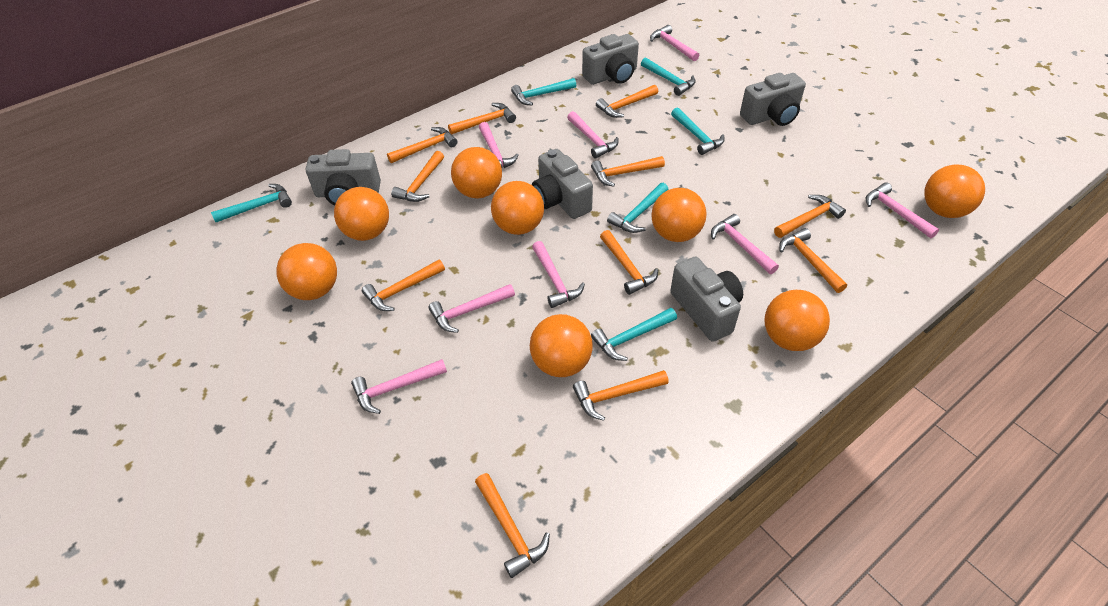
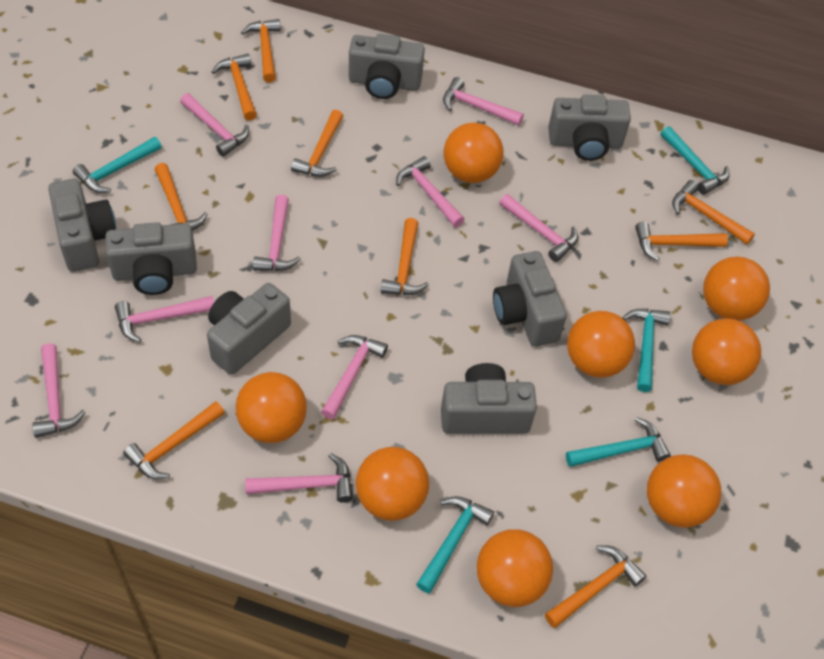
grey camera: [306,149,381,205] [532,149,593,219] [582,34,639,85] [670,257,743,342] [740,73,806,126] = 5 -> [48,178,116,272] [105,222,197,295] [207,283,291,375] [348,34,425,99] [441,363,537,434] [493,251,567,347] [548,95,631,161] = 7
orange hammer: [362,260,445,311] [387,127,458,163] [391,151,444,202] [448,103,516,135] [475,473,550,578] [573,370,669,421] [591,156,665,187] [596,85,658,118] [600,230,658,295] [774,195,846,238] [779,228,847,293] = 11 -> [123,401,225,479] [155,163,207,231] [212,54,257,121] [241,19,281,83] [291,110,343,177] [381,218,429,295] [545,545,646,628] [635,222,728,261] [672,180,755,245] = 9
pink hammer: [351,359,447,414] [428,284,515,333] [479,122,519,168] [532,241,585,308] [567,111,619,158] [650,25,700,61] [711,214,779,274] [866,182,939,238] = 8 -> [32,343,86,438] [115,296,214,342] [180,93,249,157] [245,453,353,503] [253,195,301,271] [321,335,388,419] [396,156,465,227] [443,77,524,126] [499,194,578,262] = 9
turquoise hammer: [211,184,292,222] [511,78,576,105] [591,308,677,361] [607,183,669,233] [641,57,696,96] [671,108,725,155] = 6 -> [73,137,162,193] [416,496,494,593] [566,417,671,467] [622,309,671,392] [661,126,729,195] = 5

